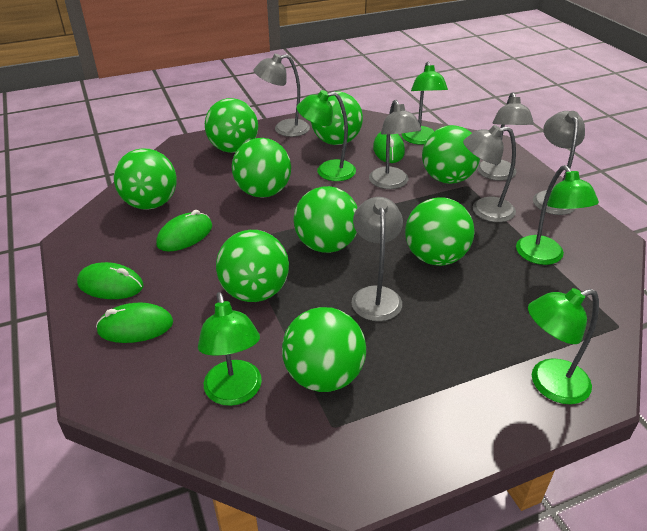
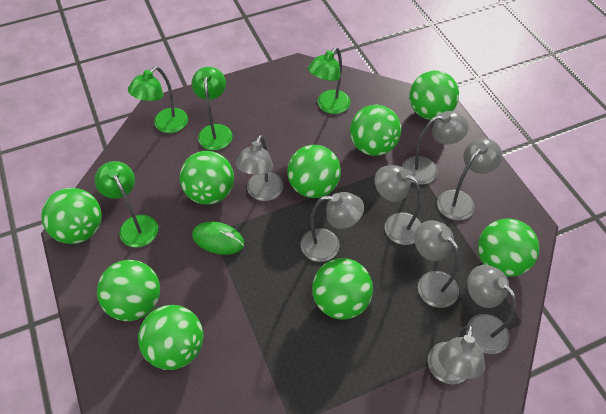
green lamp: [198,292,262,406] [297,90,356,181] [402,62,448,145] [516,165,599,265] [528,288,599,404] = 5 -> [95,161,158,247] [128,66,188,133] [192,67,233,150] [308,47,350,114] = 4
green mouse: [77,262,144,299] [96,302,173,343] [156,210,212,252] [373,132,405,163] = 4 -> [192,221,244,255] = 1
grey lamp: [254,54,310,137] [352,197,403,321] [369,100,422,189] [463,125,516,222] [477,92,534,181] [533,111,585,215] = 6 -> [235,135,284,201] [301,192,364,262] [375,165,421,245] [402,111,469,185] [414,220,459,308] [428,324,485,384] [437,138,502,220] [466,265,516,354] = 8

